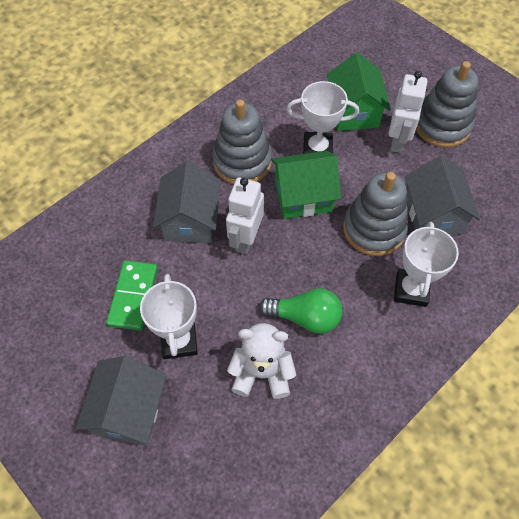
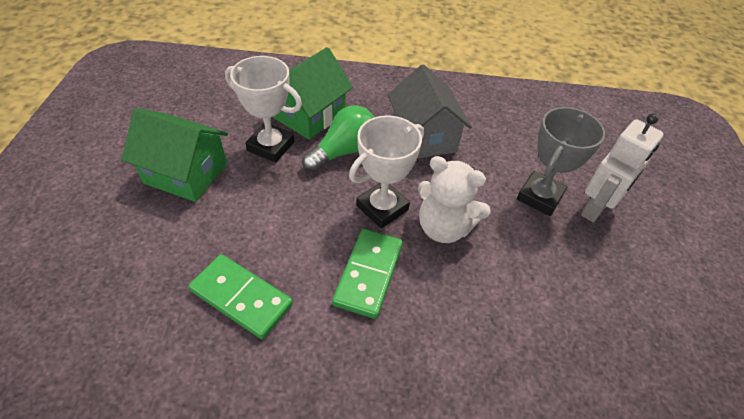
green domino: [106,260,158,331] = 1 -> [188,254,293,339] [332,229,403,319] = 2
grey house: [76,356,166,446] [153,161,221,243] [405,156,480,235] = 3 -> [388,65,472,159] = 1
grey stacking toy: [212,99,272,184] [343,172,408,256] [416,61,478,148] = 3 -> none = 0
grey trophy: none = 0 -> [517,107,605,216] = 1
white robot: [226,177,264,254] [388,71,428,153] = 2 -> [581,114,663,223] = 1
white trophy: [140,274,198,359] [287,81,359,154] [394,222,459,307] = 3 -> [225,56,302,162] [349,115,424,228] = 2

